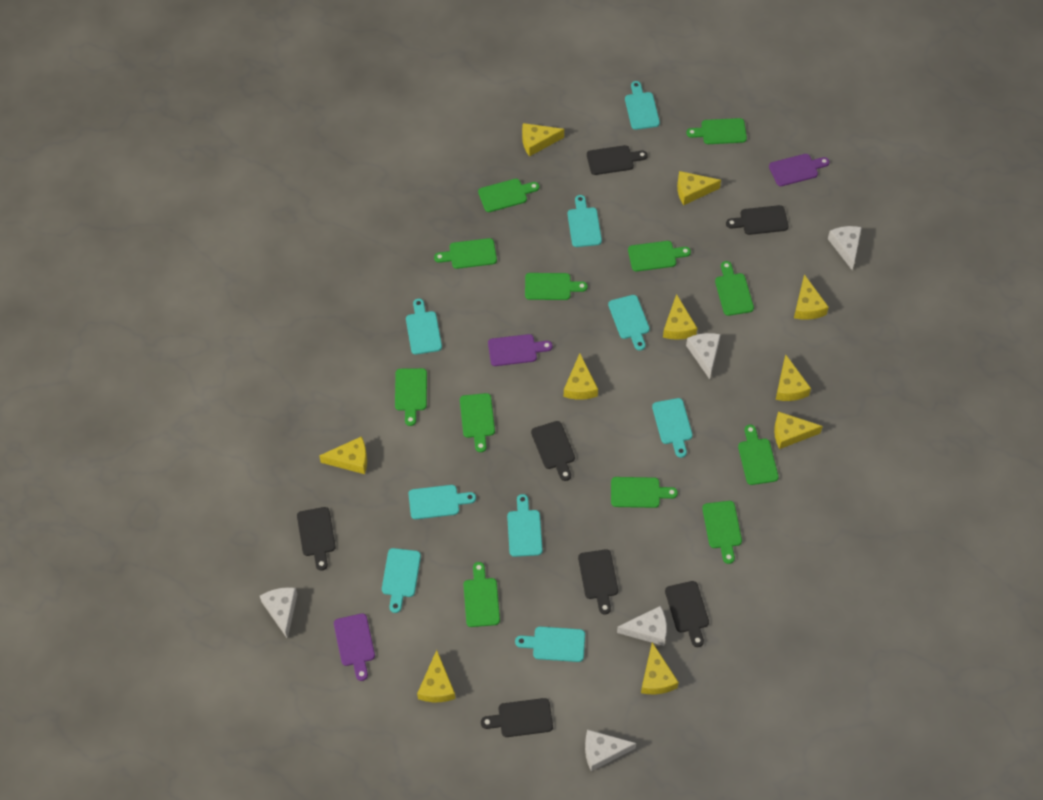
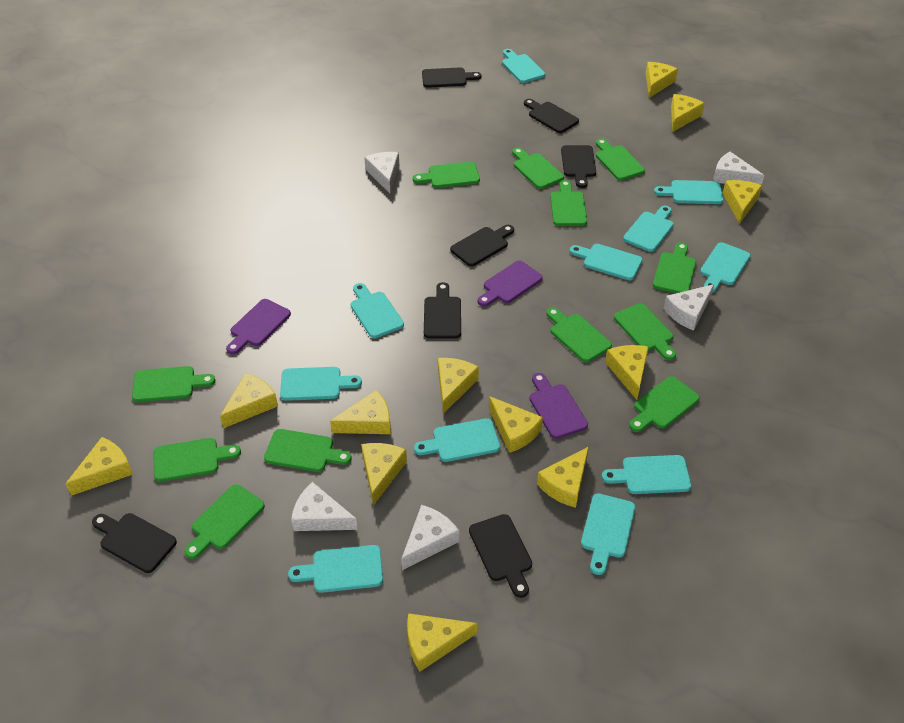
turquoise cutting board: [382,548,421,613] [406,299,442,355] [409,485,476,519] [507,494,543,557] [515,626,585,662] [568,195,602,247] [608,295,650,351] [625,81,660,130] [652,398,693,458] = 9 -> [280,367,362,401] [288,545,383,593] [351,283,404,338] [414,418,500,462] [502,49,545,83] [569,244,642,280] [581,493,635,575] [602,455,691,494] [623,206,674,252] [654,180,723,204] [700,242,751,293] = 11
yellow cheese: [319,436,367,474] [417,650,455,702] [522,123,564,157] [564,354,598,400] [641,642,679,694] [663,294,697,340] [677,171,721,205] [774,411,823,449] [776,354,811,401] [794,274,829,320] = 10 -> [65,437,133,496] [220,373,278,428] [330,390,391,434] [361,443,407,506] [407,613,477,672] [438,358,479,414] [489,396,543,453] [537,447,589,508] [605,345,649,400] [645,62,678,98] [671,94,705,132] [723,180,762,224] = 12

